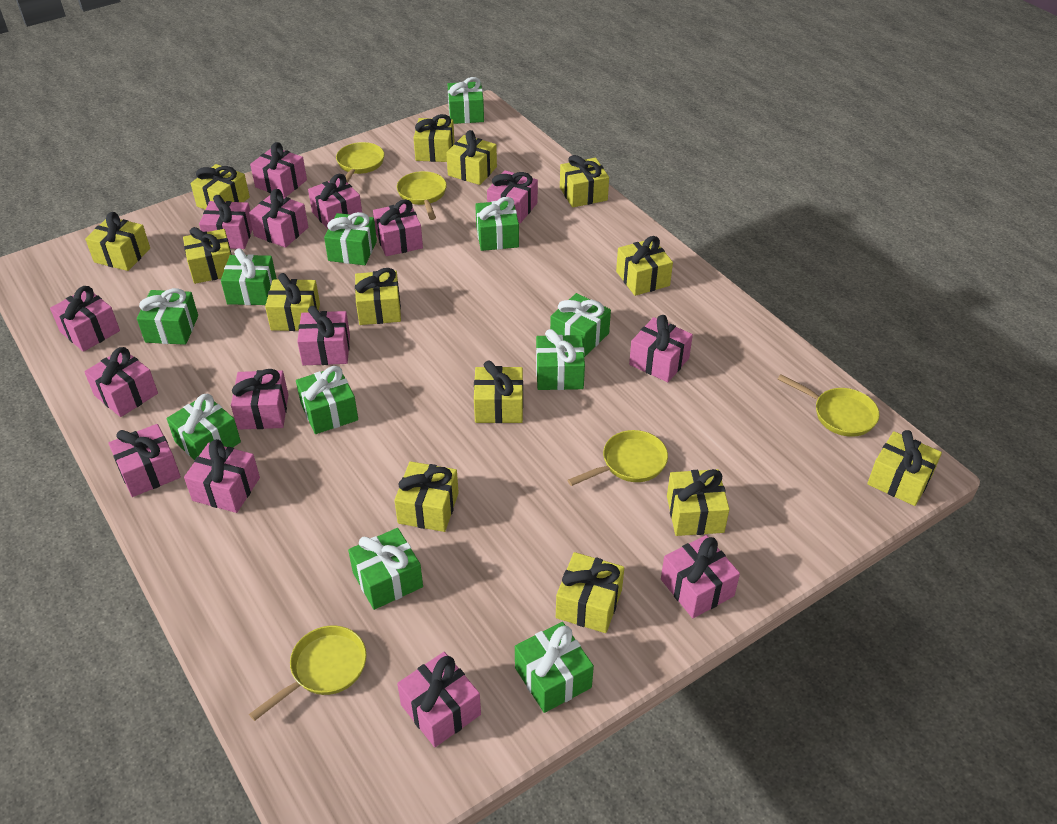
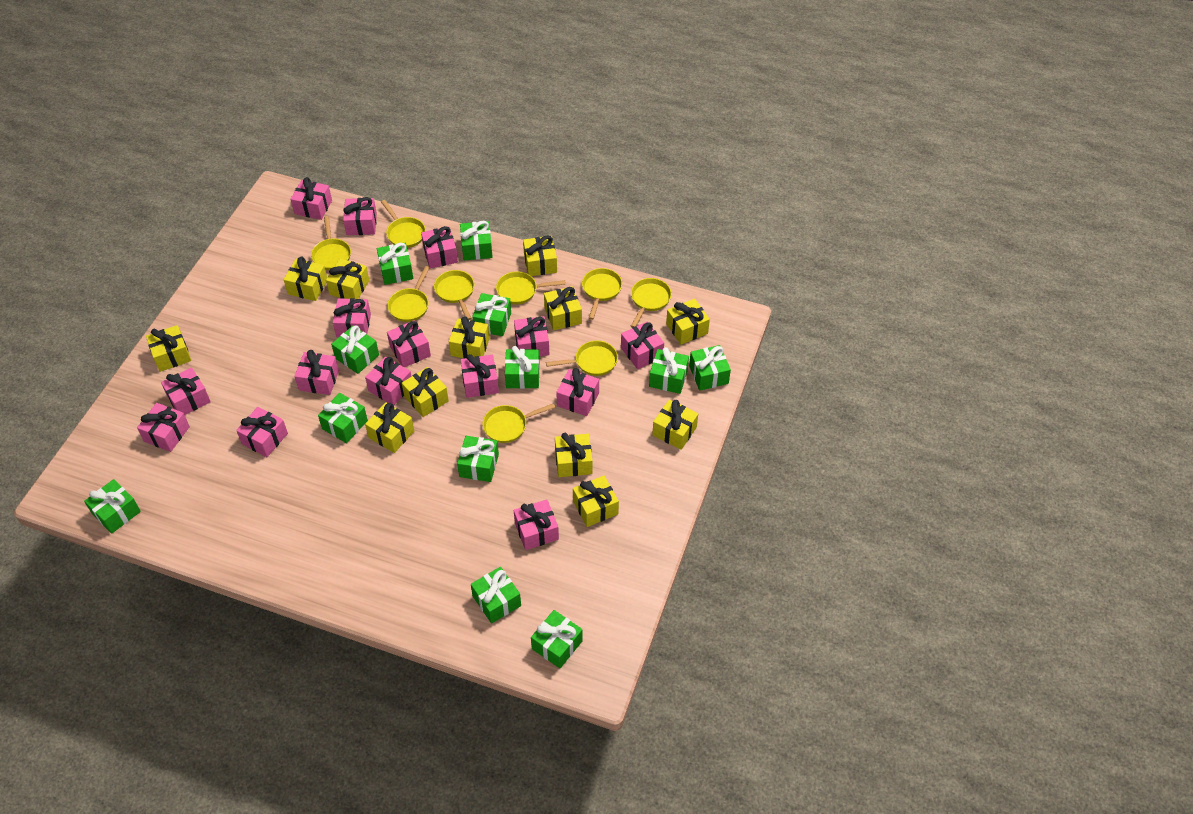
green gift: [137,288,198,345] [167,394,241,460] [221,248,277,305] [296,366,358,434] [324,212,377,265] [348,528,423,610] [448,77,484,124] [475,197,519,251] [515,622,594,713] [536,329,585,390] [550,293,611,357] = 11 -> [84,479,141,534] [318,393,368,443] [331,325,379,374] [377,243,414,285] [457,436,499,482] [460,221,493,261] [471,567,521,624] [472,293,511,336] [505,346,540,389] [531,610,583,668] [649,347,689,394] [689,345,731,391] = 12
yellow gift: [85,212,150,271] [183,227,232,284] [191,164,250,210] [265,273,320,331] [355,268,401,325] [394,461,459,532] [414,114,455,162] [446,130,497,185] [474,360,523,423] [556,552,624,633] [560,155,609,208] [616,236,673,296] [667,469,730,536] [867,430,942,506] = 14 -> [146,325,191,372] [283,256,327,301] [326,259,370,299] [365,402,414,453] [402,367,449,417] [449,316,490,359] [523,235,557,276] [544,286,582,330] [555,433,593,477] [573,476,619,527] [652,400,698,450] [666,299,710,345] = 12
yellow pan: [249,626,367,721] [336,142,384,183] [397,171,447,220] [567,430,668,486] [777,374,879,437] = 5 -> [311,216,351,270] [381,200,426,248] [388,266,430,322] [434,270,474,320] [482,403,555,443] [496,272,566,304] [546,341,618,376] [582,268,622,320] [631,278,672,328] = 9

